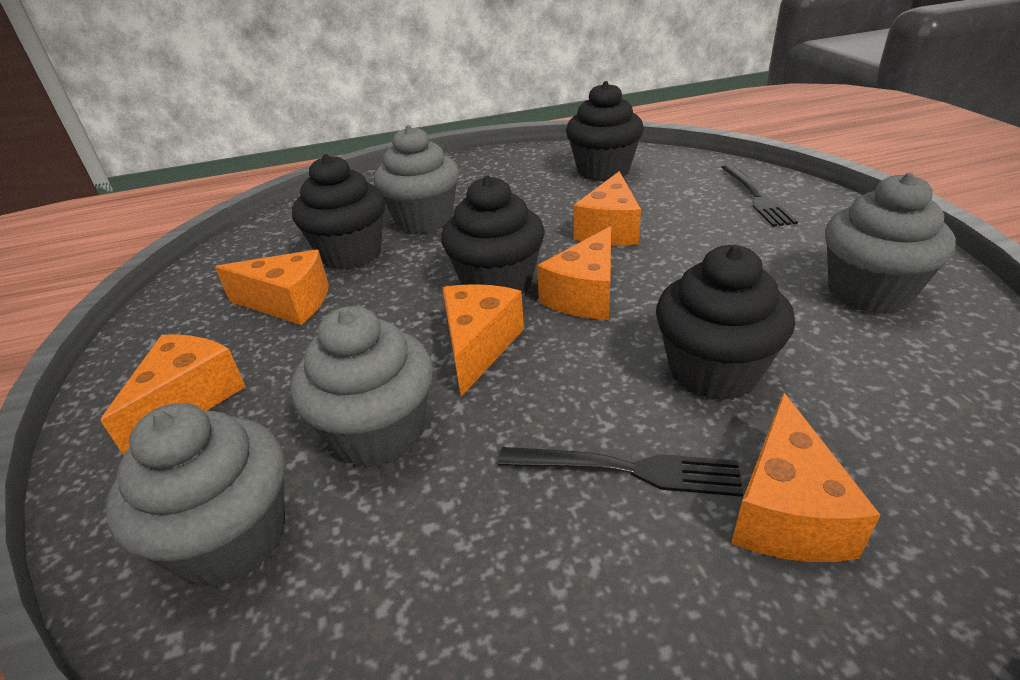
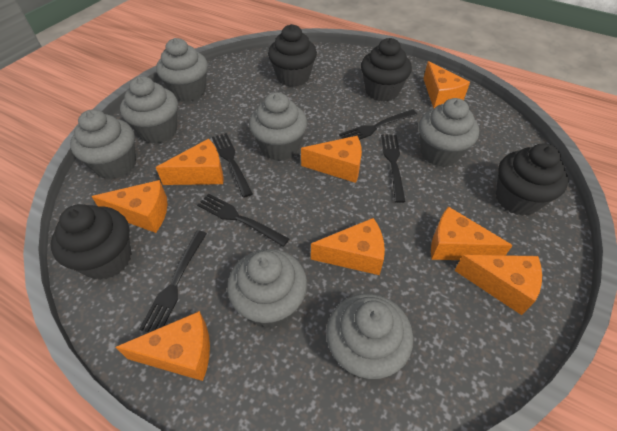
black fork: [498,447,743,497] [721,164,798,227] = 2 -> [139,230,207,332] [197,194,289,247] [212,133,253,197] [339,109,417,140] [381,135,406,203] = 5
grey cupcake: [105,403,285,587] [291,306,433,468] [374,125,459,233] [825,173,956,314] = 4 -> [70,109,136,179] [120,76,178,144] [156,38,208,102] [227,249,307,328] [249,92,307,161] [326,294,413,380] [419,98,479,167] = 7
orange cheese: [100,334,246,455] [215,250,329,325] [443,284,524,397] [537,226,611,320] [574,171,641,245] [731,392,880,562] = 6 -> [91,180,167,233] [116,311,210,381] [156,139,224,185] [301,136,362,183] [311,218,385,275] [423,61,470,108] [431,206,513,260] [454,255,542,315] = 8

